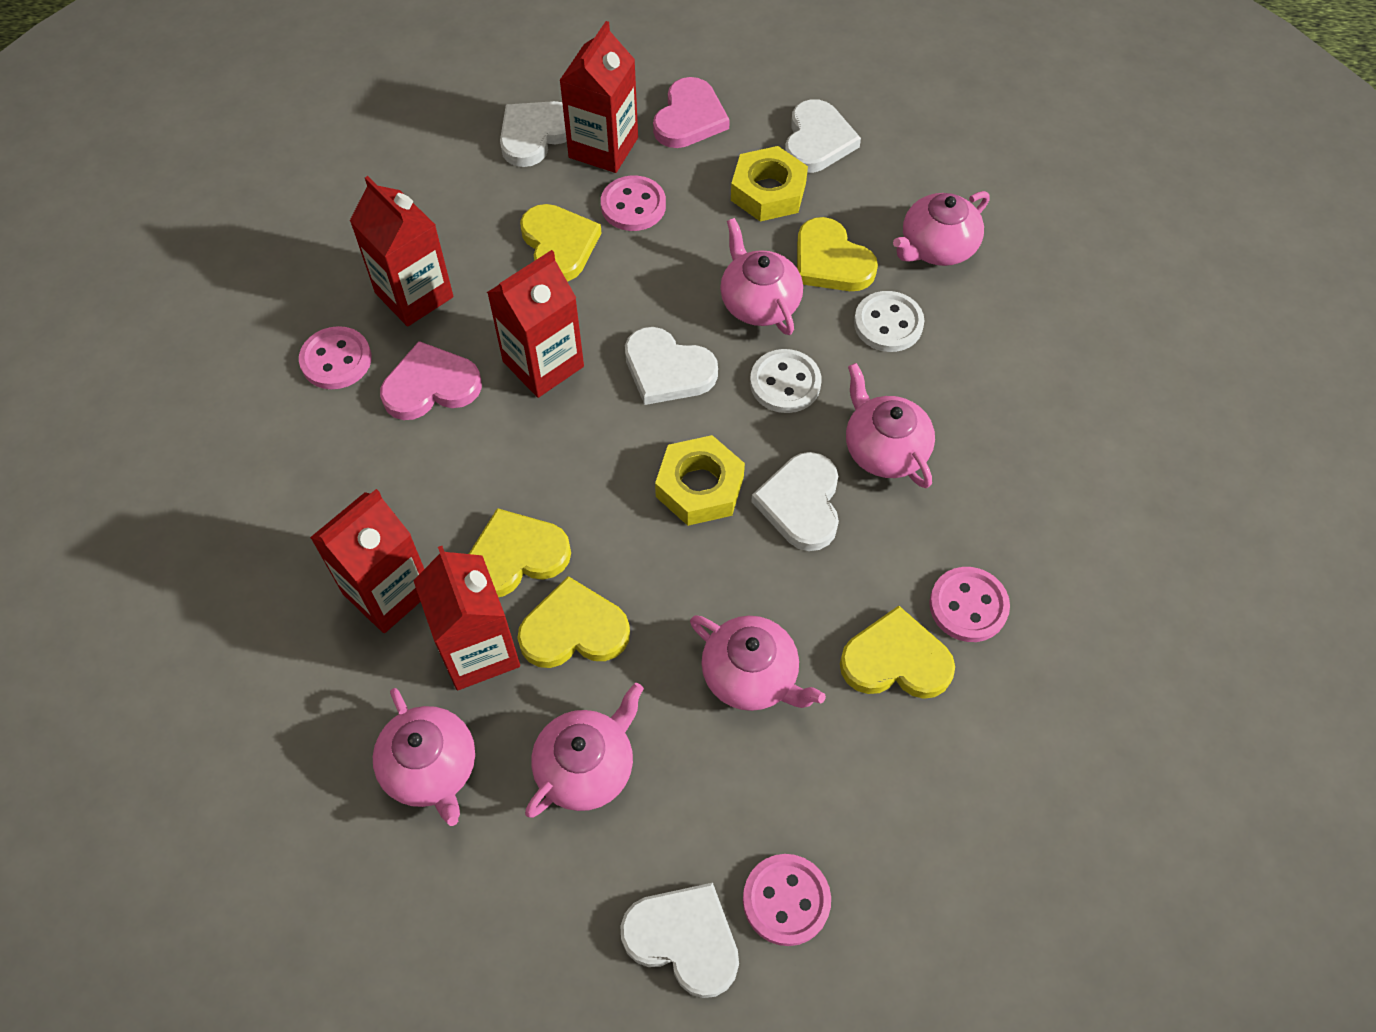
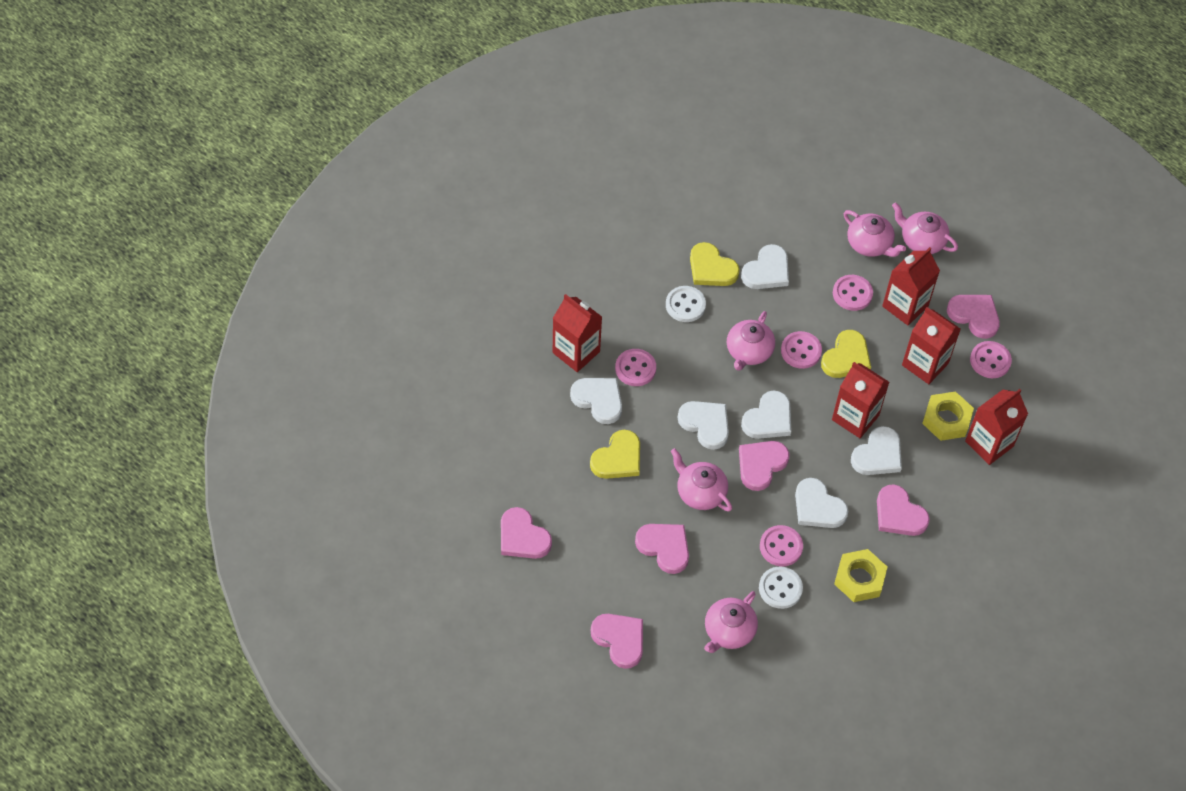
pink button: [299,326,372,389] [601,175,666,231] [743,854,831,946] [929,567,1010,642] = 4 -> [615,349,656,386] [760,525,803,566] [781,331,822,369] [833,275,873,311] [970,341,1012,378] = 5
pink heart: [380,341,482,420] [653,77,730,148] = 2 -> [501,507,552,559] [591,614,643,669] [635,524,689,574] [739,441,789,491] [877,484,930,536] [947,295,1000,339] = 6
pink teapot: [373,688,475,826] [525,683,644,818] [690,615,826,711] [720,218,803,335] [846,363,935,488] [893,191,990,266] = 6 -> [671,448,732,512] [704,591,758,653] [727,311,775,371] [844,210,906,257] [892,203,958,254] = 5
white heart: [500,101,567,167] [620,883,739,998] [625,327,718,405] [751,452,839,551] [785,99,861,173] = 5 -> [570,378,622,424] [678,401,729,450] [741,244,789,289] [741,391,791,439] [795,478,848,528] [851,426,902,475] = 6
yellow heart: [469,508,571,597] [517,576,630,668] [520,204,601,282] [797,217,878,291] [840,606,955,699] = 5 -> [590,430,640,479] [690,242,740,286] [821,330,871,378] = 3

